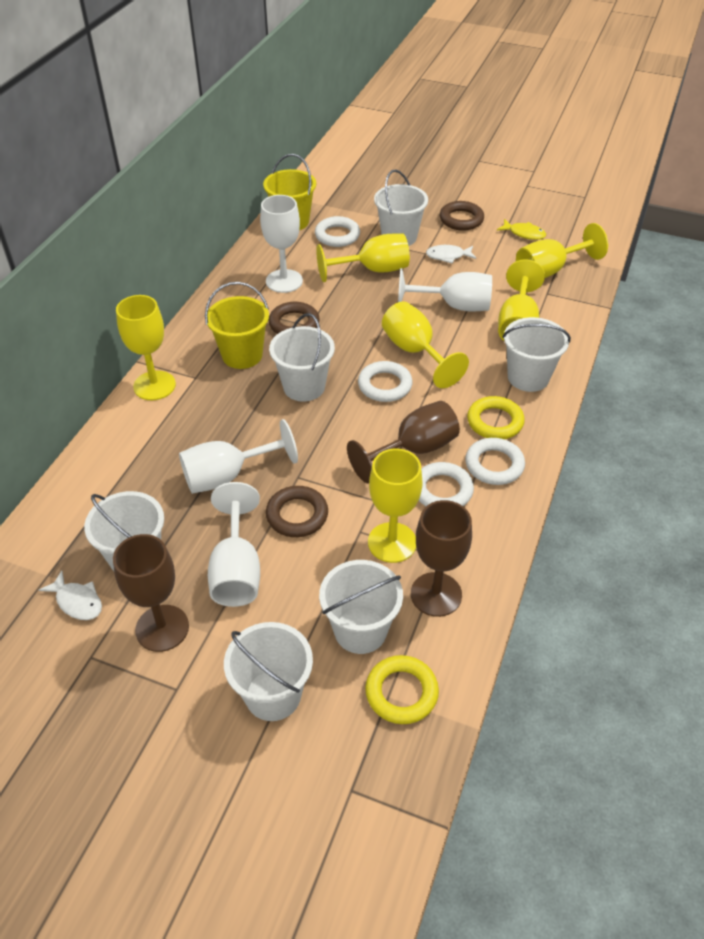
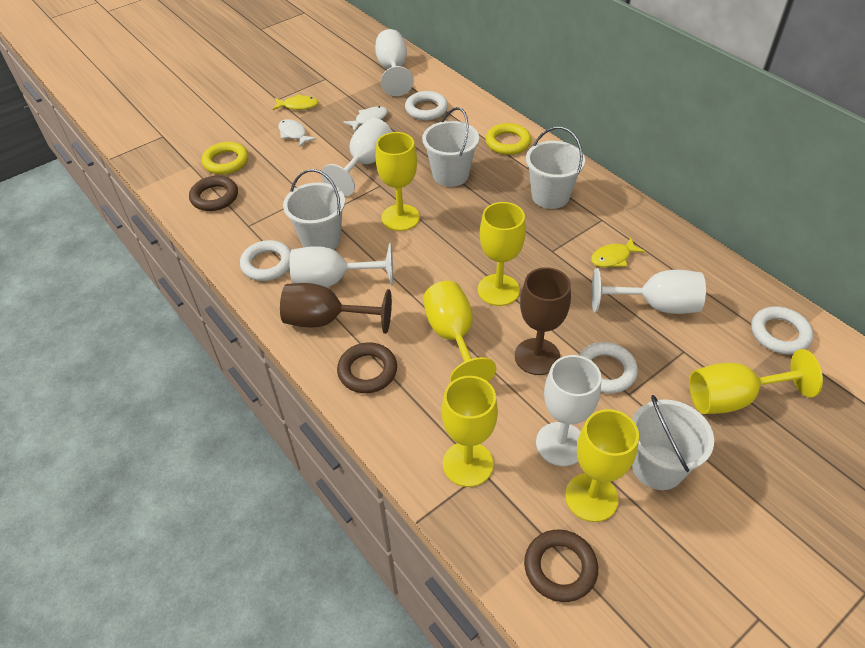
brown goblet: [113,534,189,652] [347,401,460,484] [411,500,472,617] = 3 -> [280,283,392,334] [515,267,571,375] = 2
white bucket: [84,491,164,571] [224,622,313,721] [269,313,335,402] [319,560,403,654] [374,170,428,246] [502,317,571,392] = 6 -> [283,169,345,249] [422,107,479,187] [526,127,585,209] [632,395,714,490] = 4
white goblet: [179,419,298,494] [208,482,260,607] [260,195,303,293] [398,268,492,312] = 4 -> [290,243,393,287] [321,118,392,196] [375,29,413,96] [536,355,601,466] [591,268,706,314] = 5
yellow bucket: [205,282,269,369] [263,154,316,230] = 2 -> none = 0
yellow fish: [497,219,546,240] = 1 -> [273,94,318,110] [591,237,646,267] = 2

